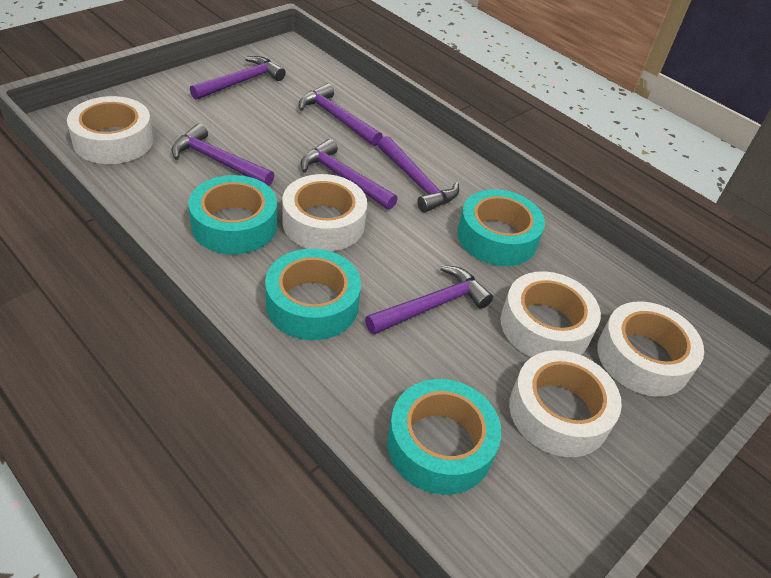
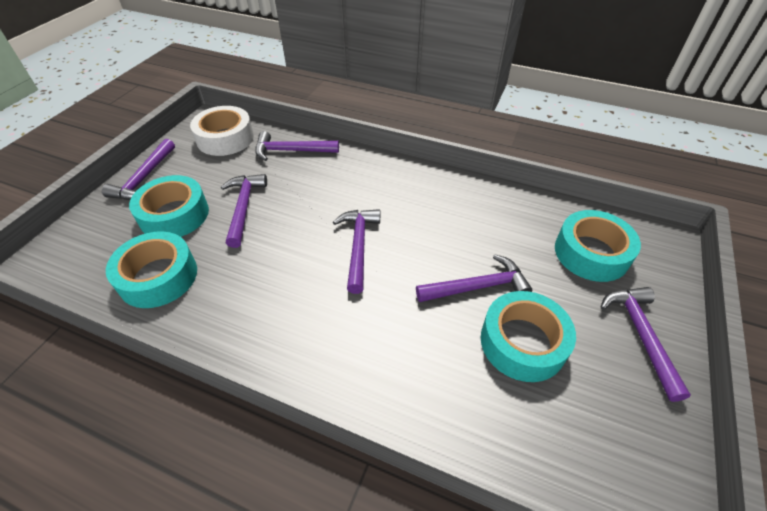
white tape: [67,96,154,164] [282,174,367,251] [500,271,601,357] [509,350,622,457] [597,301,704,397] = 5 -> [190,106,254,156] = 1

